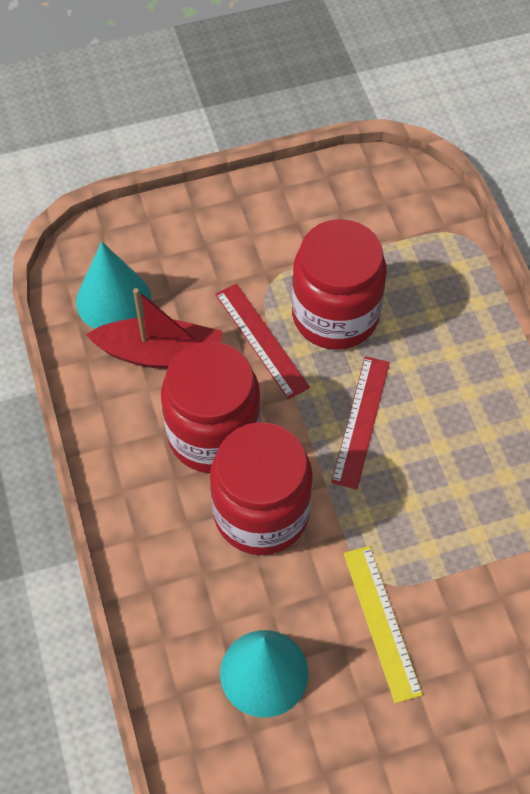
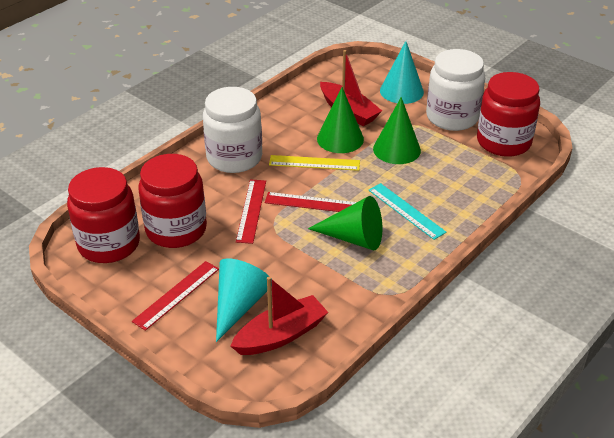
green cone: none = 0 -> [308,196,382,250] [317,87,364,153] [373,97,421,164] = 3
red boat: [86,288,222,369] = 1 -> [230,277,328,355] [320,50,382,126] = 2
red ruler: [215,284,310,399] [331,356,390,489] = 2 -> [132,261,219,331] [236,179,266,244] [265,192,357,212] = 3
turquoise ruler: none = 0 -> [369,183,447,240] = 1
white jar: none = 0 -> [203,87,262,173] [426,49,485,131] = 2

